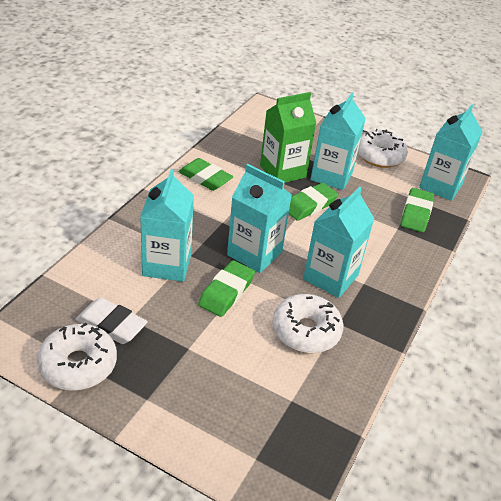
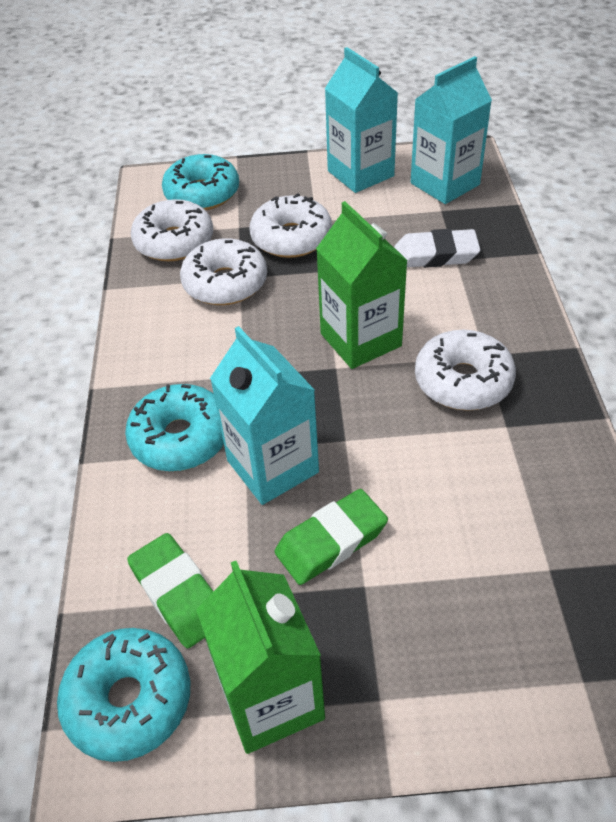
green carton: [260,92,316,183] = 1 -> [196,561,325,754] [316,201,408,369] = 2
green eraser: [178,158,233,191] [198,260,255,317] [289,183,338,221] [401,188,434,232] = 4 -> [127,533,214,648] [275,489,388,585] = 2
turquoise carton: [140,169,194,282] [227,164,292,273] [303,186,374,298] [311,93,366,190] [419,104,483,201] = 5 -> [210,326,319,505] [325,47,398,193] [411,56,492,204] = 3
turquoise donut: none = 0 -> [57,628,190,762] [125,384,224,471] [162,154,239,210] = 3
white donut: [37,323,117,391] [272,294,344,353] [358,129,408,168] = 3 -> [131,199,213,261] [180,238,267,305] [250,193,332,258] [415,330,516,411] = 4

